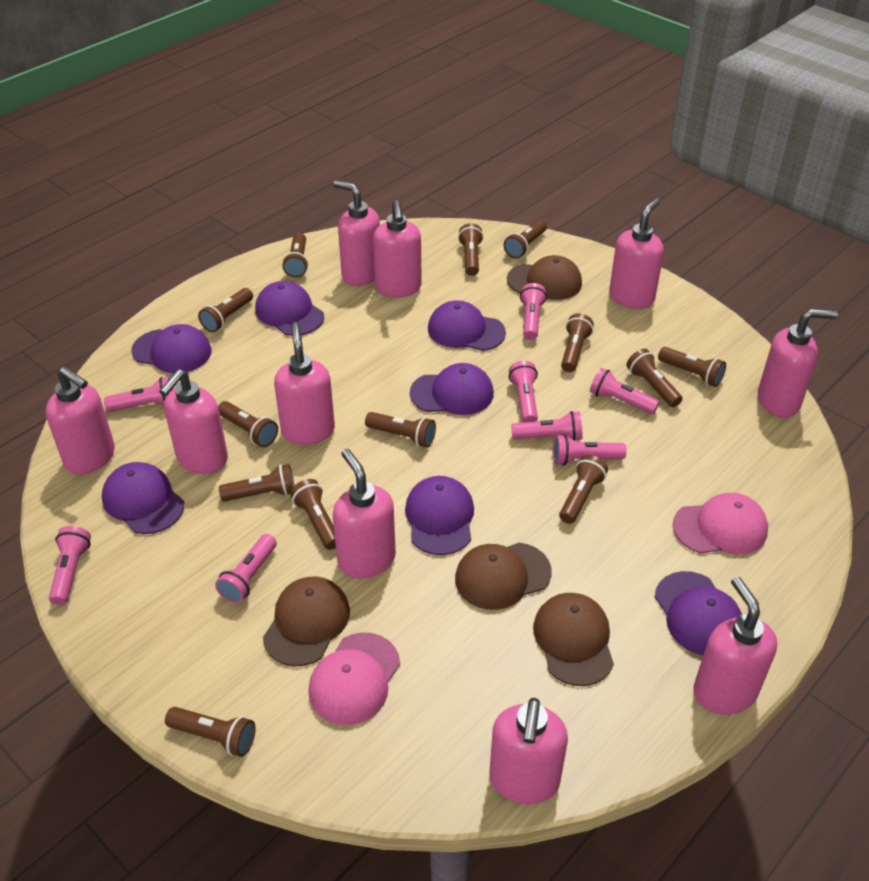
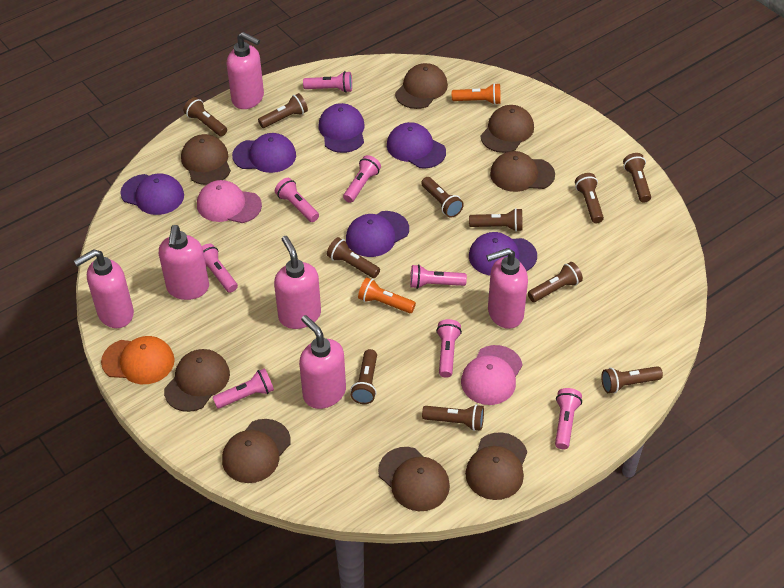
brown cap: [263,577,350,666] [455,543,552,610] [507,255,582,300] [533,593,614,686] = 4 -> [164,349,230,412] [181,134,231,185] [222,419,291,483] [378,447,450,511] [395,63,448,109] [465,432,527,500] [480,105,534,153] [490,151,555,192] = 8
brown flashlight: [165,707,256,757] [198,288,253,332] [218,401,278,447] [219,464,295,502] [282,233,308,278] [290,479,336,550] [365,412,436,448] [458,223,483,276] [504,220,547,259] [559,455,608,524] [561,314,594,372] [626,349,682,407] [658,347,726,387] = 13 -> [183,97,227,136] [258,93,308,128] [327,237,380,278] [351,349,377,404] [421,177,464,218] [422,404,484,431] [469,208,522,232] [528,262,583,302] [575,173,604,223] [601,366,663,393] [623,153,651,203] = 11
orange cap: none = 0 -> [101,336,175,384] = 1
orange flashlight: none = 0 -> [358,277,416,313] [452,83,501,105] = 2
pink soap dispenser: [46,367,115,475] [159,369,228,474] [274,322,335,445] [333,180,380,286] [333,449,396,578] [373,200,422,298] [489,698,568,805] [609,198,664,309] [693,577,777,715] [758,309,838,418] = 10 -> [74,249,134,328] [159,225,209,300] [226,32,264,109] [274,236,321,329] [299,315,346,409] [486,248,528,329] = 6
purple cap: [102,462,184,534] [131,324,212,373] [255,281,324,336] [405,476,474,555] [410,363,494,415] [428,300,506,351] [655,571,742,655] = 7 -> [120,173,184,215] [232,133,296,173] [318,103,364,153] [346,211,409,257] [387,122,446,169] [469,232,537,276] = 6

